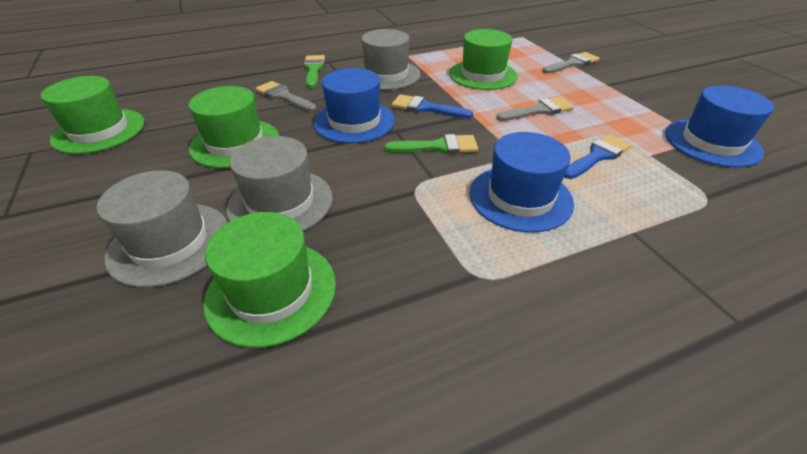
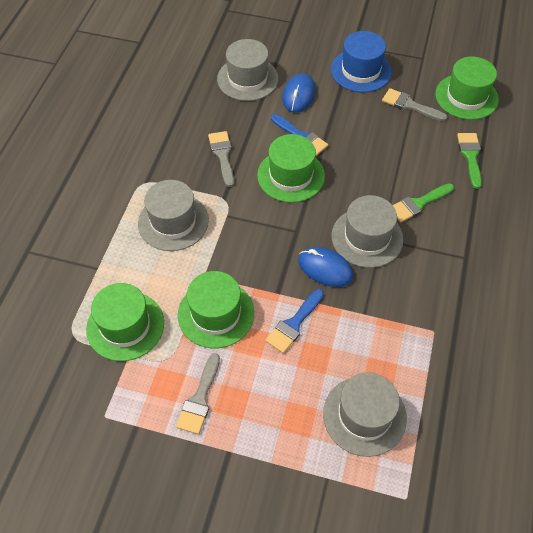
blue hat: [314,68,395,143] [470,132,574,233] [665,86,774,167] = 3 -> [331,31,392,92] = 1
blue mouse: none = 0 -> [282,73,315,113] [298,247,354,287] = 2
grey hat: [96,170,228,287] [226,136,333,231] [357,29,420,90] = 3 -> [138,180,209,251] [217,39,278,101] [323,372,407,457] [331,195,404,268] = 4

